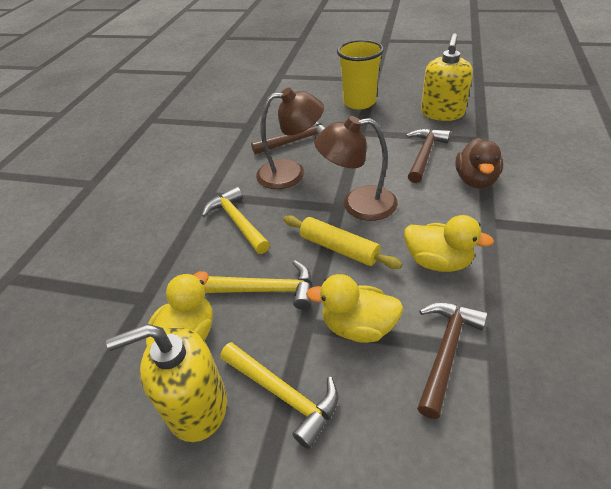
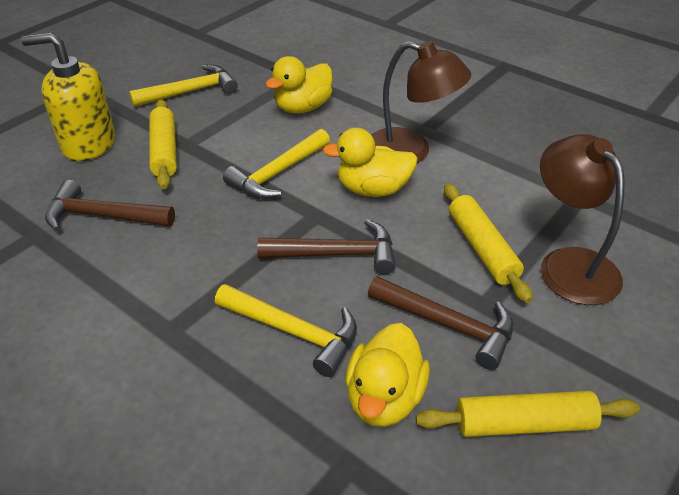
brown duck: [456,138,503,188] = 1 -> none = 0
yellow cup: [337,40,384,110] = 1 -> none = 0
yellow rolling pin: [283,215,402,269] = 1 -> [149,99,177,189] [416,391,640,437] [444,183,532,303] = 3
yellow soap dispenser: [106,324,227,442] [421,33,473,121] = 2 -> [21,33,115,161] = 1

